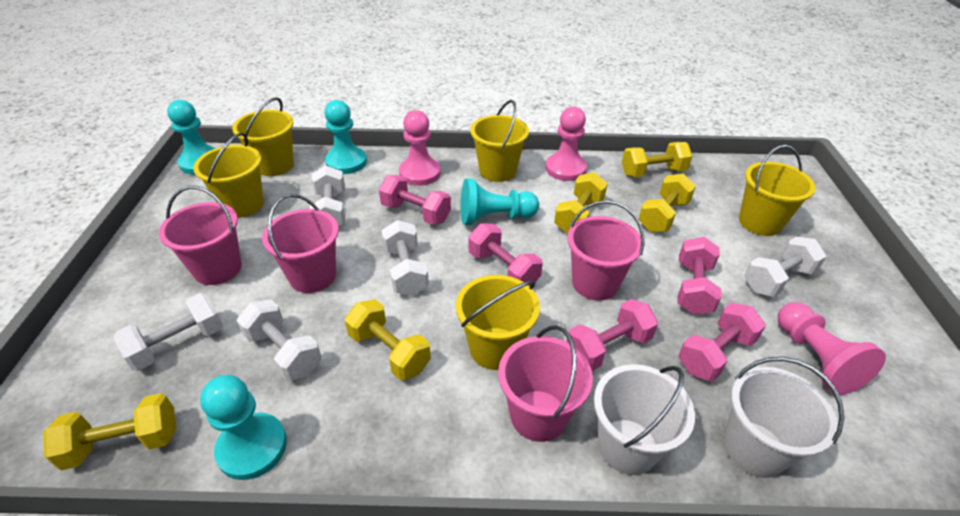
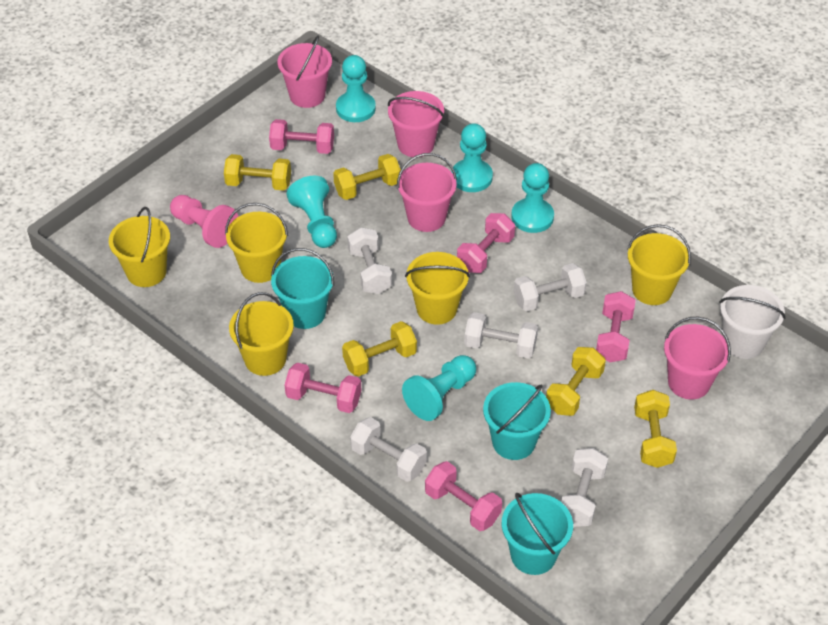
pink pawn: [399,110,441,186] [546,107,587,181] [778,302,886,395] = 3 -> [170,195,238,248] = 1
turquoise bucket: none = 0 -> [271,248,334,329] [483,382,551,460] [502,493,573,575] = 3
turquoise pawn: [167,100,216,174] [200,375,287,480] [324,100,367,174] [460,178,539,225] = 4 -> [287,176,337,248] [336,55,376,122] [402,355,476,421] [451,123,493,192] [511,163,554,233] = 5
white bucket: [594,364,695,475] [723,357,844,478] = 2 -> [719,285,786,359] = 1

